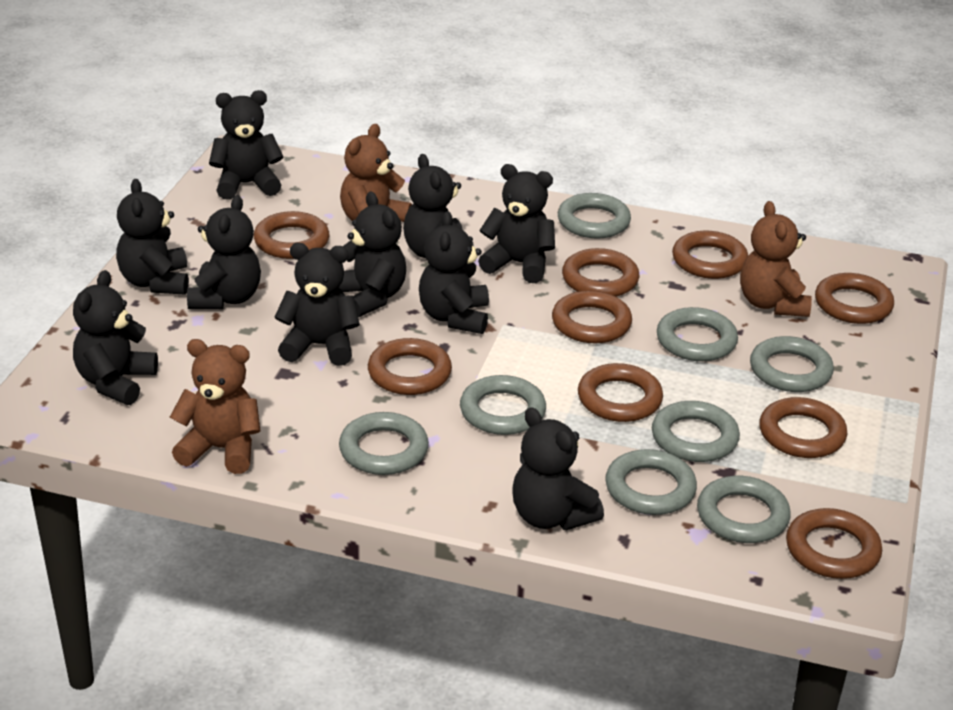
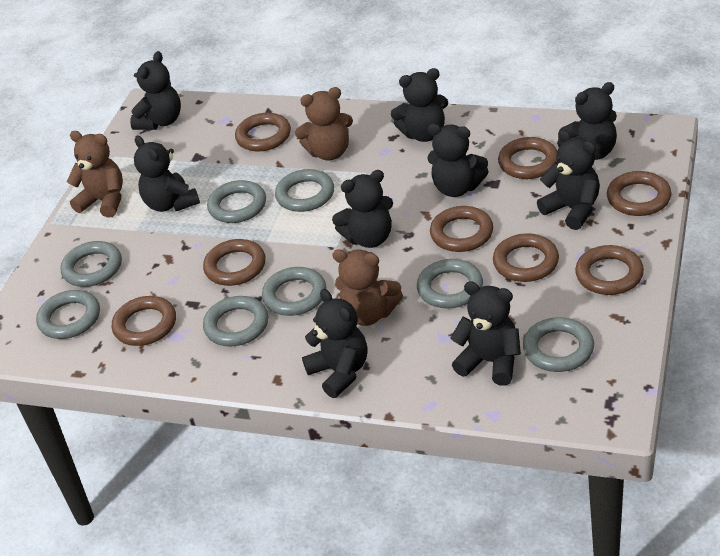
black teddy bear: [73,270,158,405] [116,179,189,295] [187,195,261,309] [209,90,283,200] [274,243,360,366] [339,192,406,317] [403,154,474,258] [419,211,489,334] [478,164,555,283] [512,407,604,530] = 10 -> [130,51,181,130] [134,136,200,212] [302,289,367,398] [332,170,393,248] [391,68,448,142] [427,123,489,197] [450,281,521,386] [537,130,600,230] [557,82,617,160] = 9
brown ring: [254,211,330,259] [368,338,452,395] [552,290,632,343] [562,248,639,297] [578,363,663,422] [672,231,748,279] [759,397,847,458] [786,508,882,579] [815,273,894,324] = 9 -> [112,296,176,346] [203,239,266,286] [235,113,291,151] [430,206,493,252] [493,233,559,282] [498,137,558,179] [575,245,644,295] [607,171,671,216] = 8

